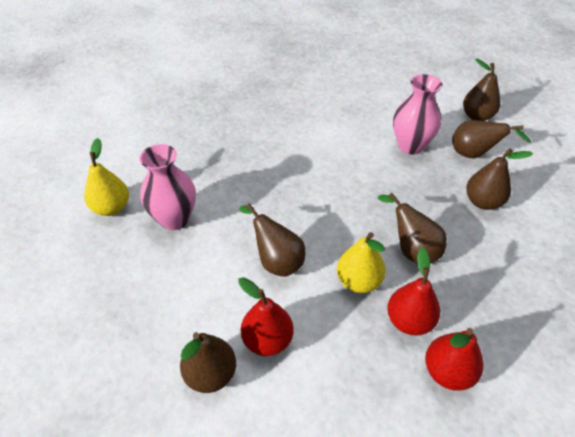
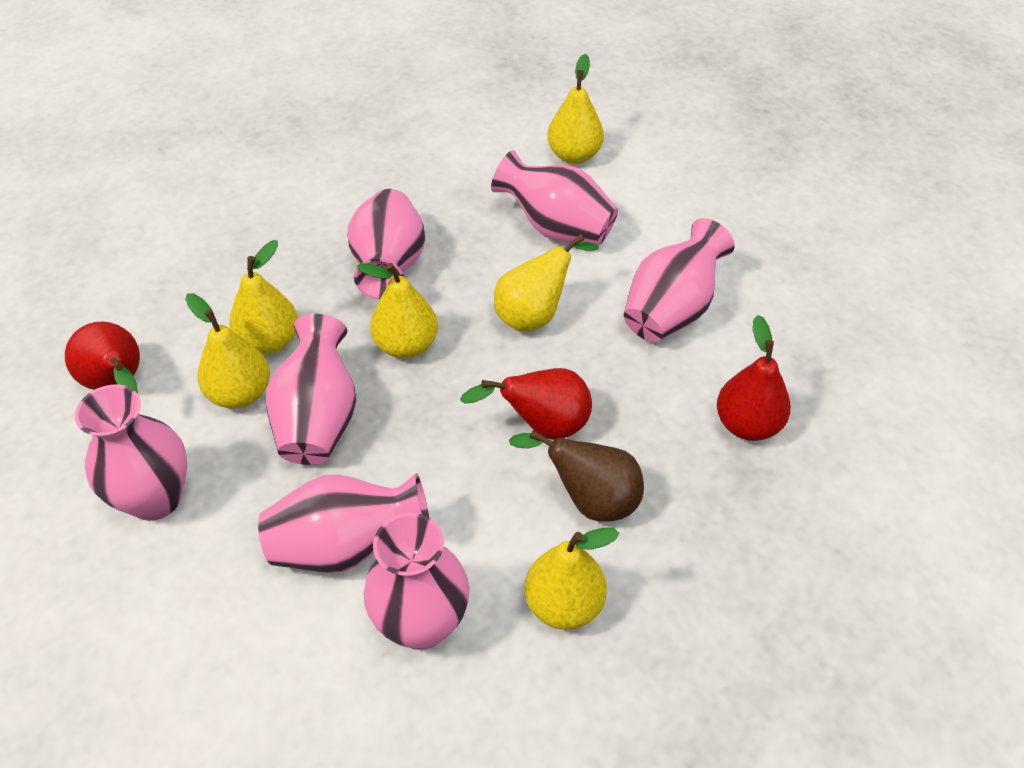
brown pear: [180,332,236,393] [240,203,305,277] [378,193,447,264] [452,120,531,158] [463,59,500,121] [466,148,533,210] = 6 -> [509,430,644,522] = 1
pink vase: [139,144,196,230] [393,74,442,155] = 2 -> [75,384,187,521] [258,473,429,573] [266,314,356,465] [347,189,425,300] [364,513,470,650] [491,150,618,246] [624,218,735,342] = 7
yellow pear: [84,138,129,216] [337,232,386,293] = 2 -> [185,293,270,409] [229,240,298,354] [357,263,438,358] [494,234,599,331] [524,528,619,630] [547,54,604,164] = 6

